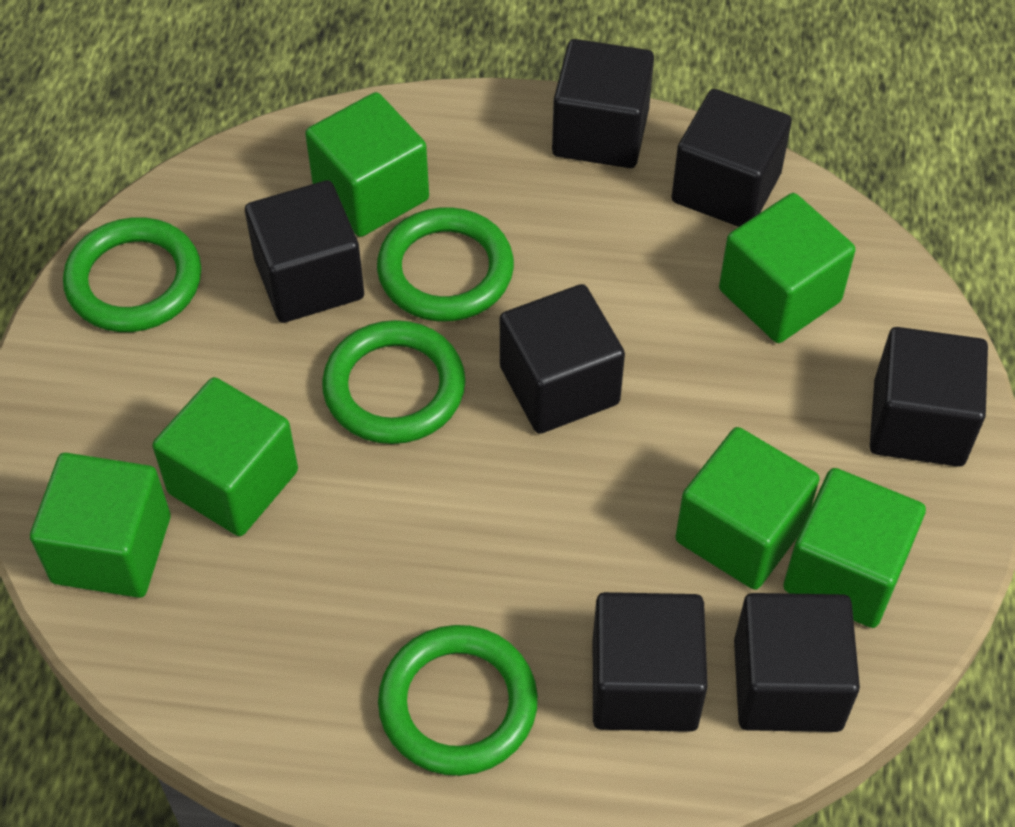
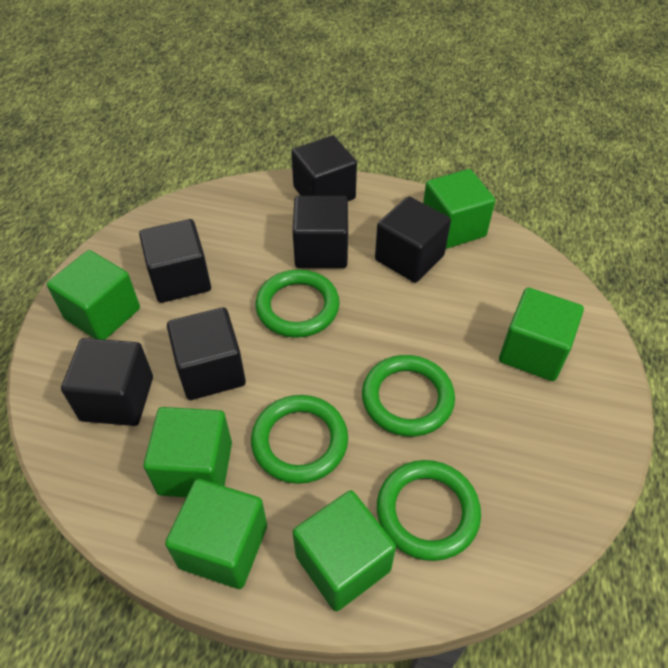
black cube: [245,180,364,323] [500,284,625,434] [552,39,654,168] [593,592,708,732] [671,89,792,227] [734,593,860,732] [870,327,988,467] = 7 -> [61,338,153,426] [139,219,211,303] [167,307,246,400] [291,135,357,201] [293,196,348,268] [375,196,451,283] = 6

